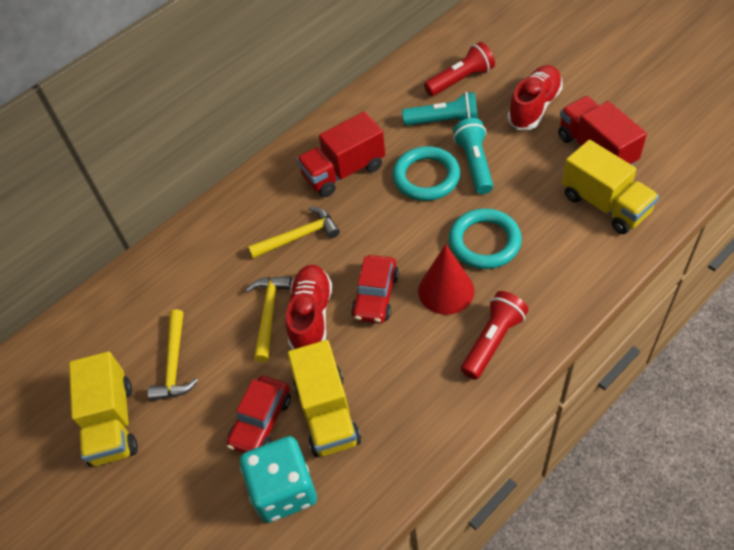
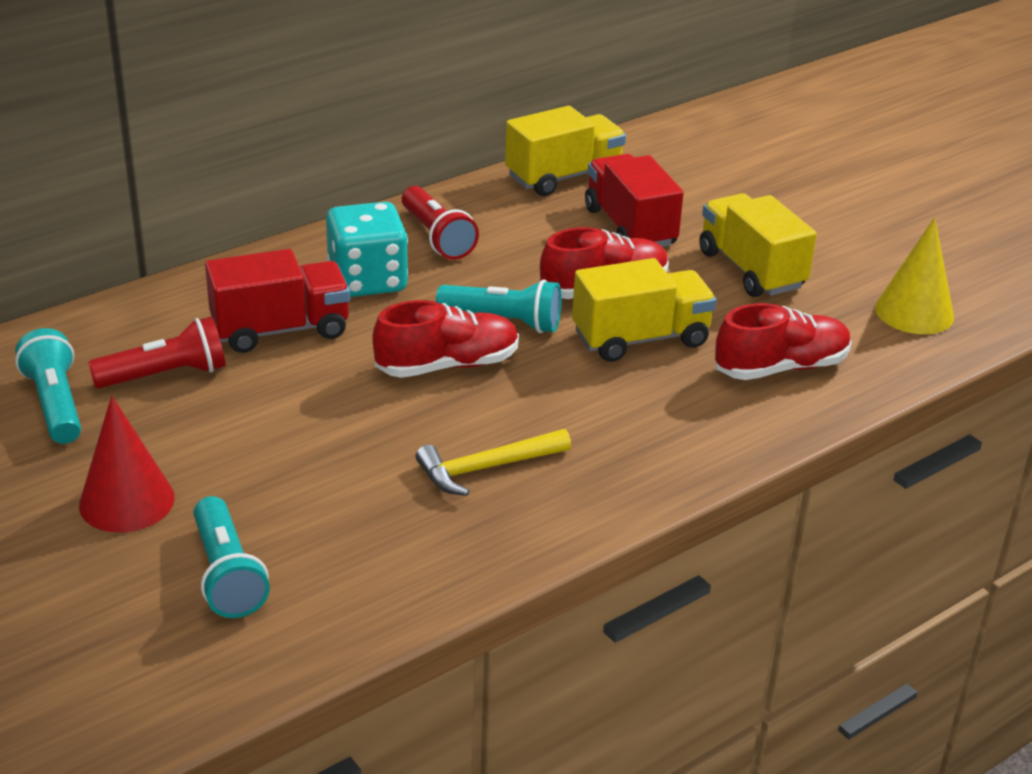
red car: [227,376,291,453] [351,255,399,324] = 2 -> none = 0
red shoe: [286,264,332,350] [507,65,563,130] = 2 -> [372,300,519,378] [540,227,669,299] [715,303,851,380] = 3
turquoise flashlight: [402,92,478,126] [453,118,493,194] = 2 -> [15,328,81,444] [194,496,270,618] [436,279,562,333] = 3
turquoise ring: [392,146,460,201] [449,208,522,269] = 2 -> none = 0
yellow cone: none = 0 -> [875,217,954,334] = 1
yellow hammer: [148,309,198,401] [246,276,292,362] [248,207,340,259] = 3 -> [415,429,571,496] = 1

